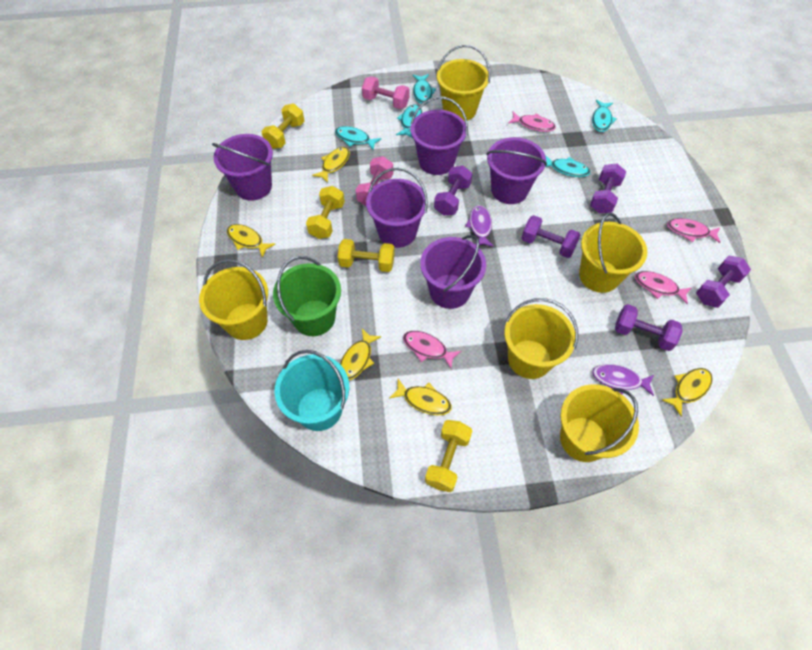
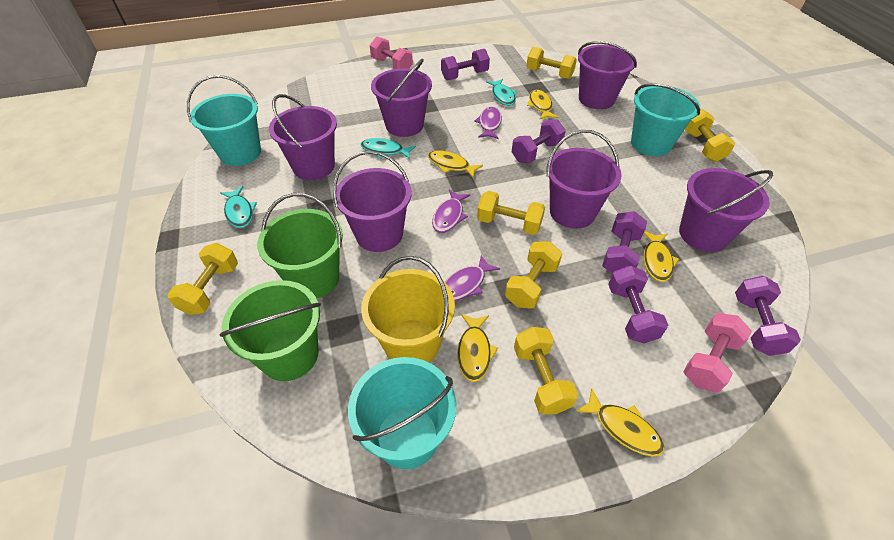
green bucket: [273,256,341,336] = 1 -> [219,280,321,381] [257,193,343,298] = 2
pink fish: [403,331,461,369] [508,112,556,132] [635,271,692,304] [667,218,721,243] = 4 -> none = 0
purple bucket: [212,134,273,201] [366,168,428,248] [410,97,468,175] [420,235,486,309] [486,137,547,204] = 5 -> [269,94,337,180] [333,151,412,252] [371,59,432,137] [546,130,622,229] [578,41,637,109] [679,168,773,252] = 6
purple fish: [465,205,494,247] [592,364,654,396] = 2 -> [432,189,470,233] [445,255,500,302] [474,107,502,139] = 3
turquoise bucket: [274,350,349,431] = 1 -> [186,75,261,166] [348,357,456,469] [631,83,700,156] = 3
turquoise fish: [335,126,381,151] [396,104,422,138] [413,74,436,104] [545,155,590,177] [592,100,617,132] = 5 -> [220,186,257,228] [361,138,416,159] [486,79,516,106] = 3
yellow bucket: [199,259,268,340] [437,45,491,121] [504,298,578,379] [560,384,639,462] [579,213,647,293] = 5 -> [361,256,455,362] = 1
yellow dumbbell: [261,103,305,149] [306,186,345,239] [338,239,395,272] [425,420,472,492] = 4 -> [167,243,238,315] [477,191,545,235] [505,241,562,309] [514,327,578,414] [526,47,577,79] [685,109,735,162] = 6

